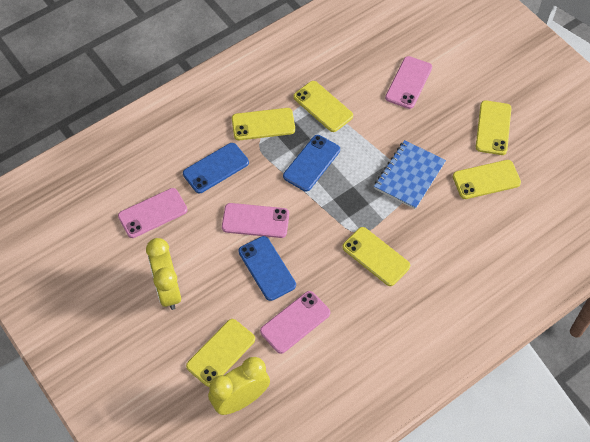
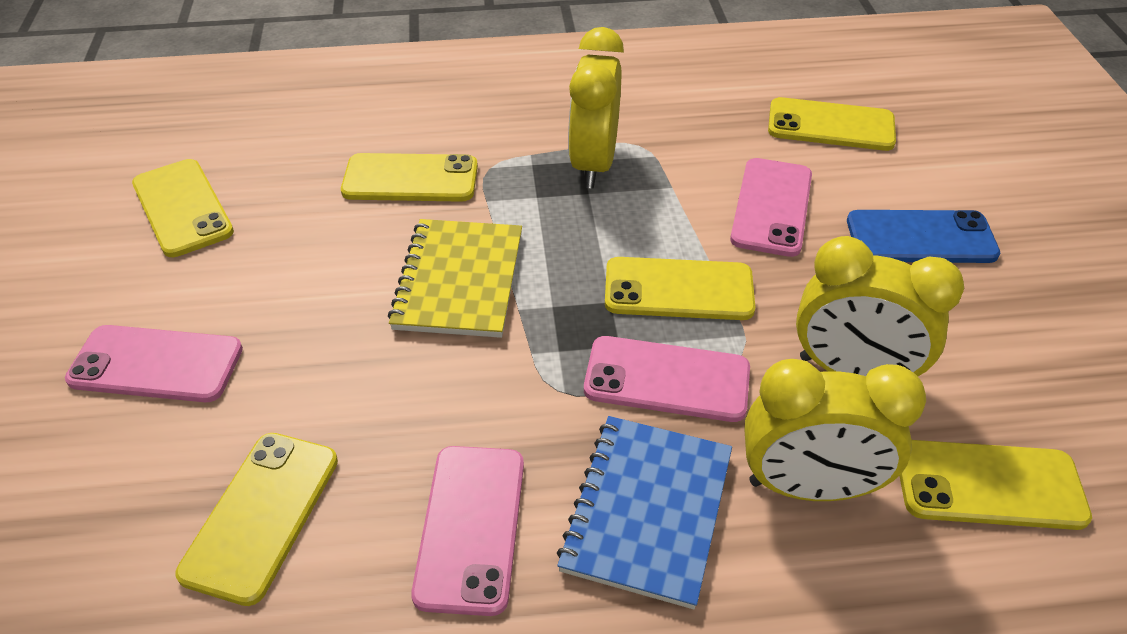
blue phone: [183,143,249,193] [238,236,296,301] [283,135,340,191] = 3 -> [847,210,1000,263] = 1
yellow clock: [146,238,181,310] [208,357,270,415] = 2 -> [568,27,624,188] [744,359,926,501] [796,236,964,376] = 3
yellow notebook: none = 0 -> [388,219,522,338] = 1

